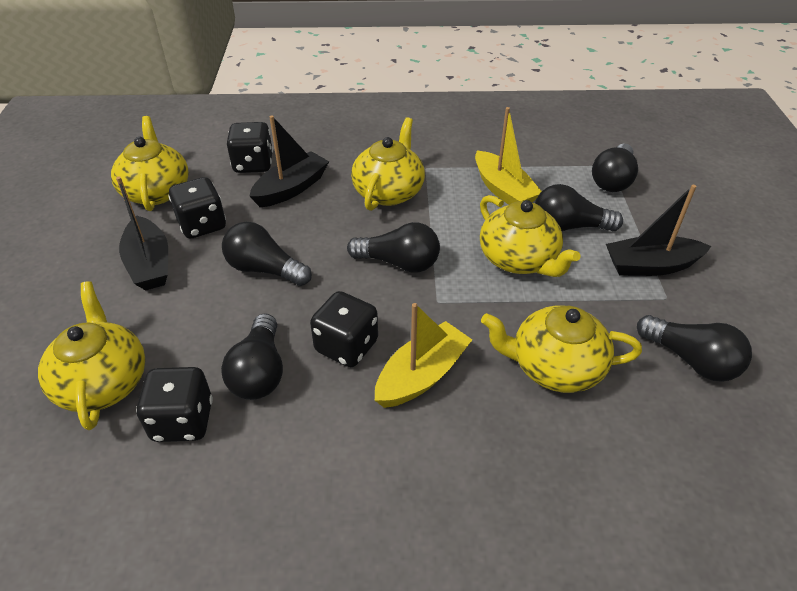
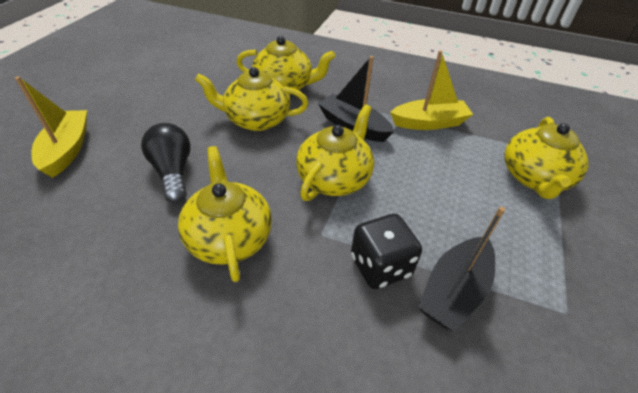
black boat: [116,176,168,290] [249,115,329,207] [606,185,711,276] = 3 -> [318,56,394,142] [418,207,505,331] = 2
black dice: [136,367,213,442] [168,177,226,238] [227,122,273,173] [310,291,378,367] = 4 -> [351,214,422,289] = 1
black light bulb: [221,313,283,400] [222,222,312,286] [347,222,440,273] [535,184,623,231] [592,144,638,192] [637,315,752,382] = 6 -> [141,123,191,203] = 1

